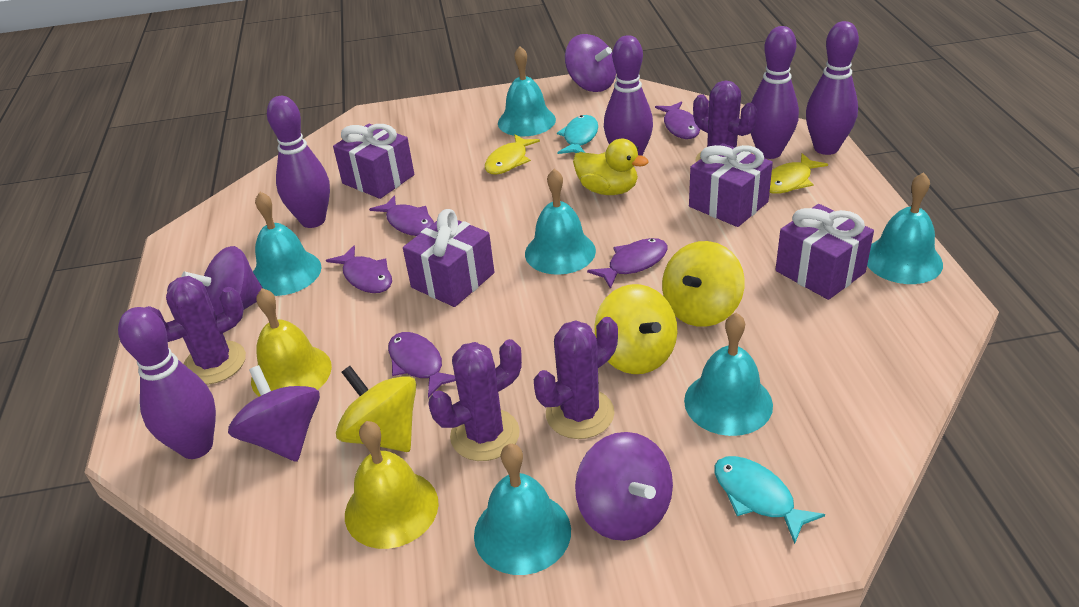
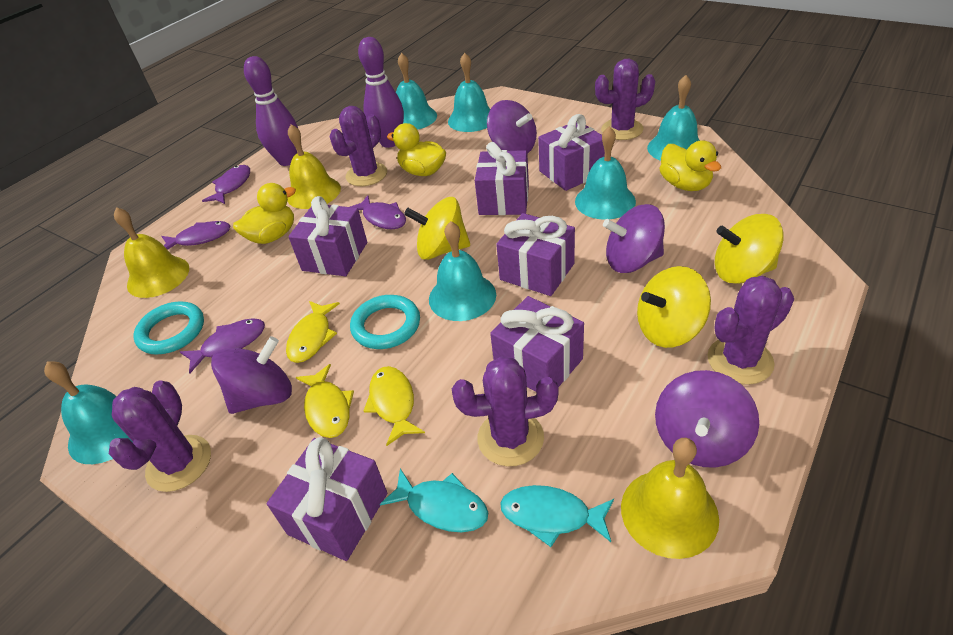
purple bowling pin: [118,307,216,459] [267,96,330,228] [604,35,653,156] [751,26,799,159] [806,21,859,155] = 5 -> [244,56,298,166] [358,37,404,148] = 2
purple cactus: [145,276,246,384] [429,339,522,461] [534,317,618,439] [693,80,757,162] = 4 -> [109,381,211,492] [329,106,387,186] [452,357,558,467] [595,59,655,140] [708,276,794,385] = 5
purple fish: [326,245,392,293] [369,195,434,236] [388,332,456,398] [587,238,668,289] [655,101,700,139] = 5 -> [161,221,230,250] [180,318,265,373] [202,165,250,204] [350,195,406,229] = 4
purple gift: [333,124,414,199] [403,209,494,307] [689,143,773,227] [775,204,874,300] = 4 -> [267,437,387,561] [288,196,367,276] [475,142,529,215] [490,296,584,392] [496,213,575,296] [538,114,605,191] = 6
turquoise ring: none = 0 -> [133,302,204,355] [350,295,420,349] = 2
yellow bell: [251,288,332,396] [345,421,439,549] = 2 -> [114,207,189,298] [287,124,341,209] [621,438,719,559] = 3
yellow duck: [573,139,649,195] = 1 -> [233,183,296,244] [387,123,446,176] [659,140,721,191] = 3
yellow fish: [485,134,540,175] [769,153,828,194] = 2 -> [286,301,340,363] [296,364,354,438] [364,366,425,446] = 3

